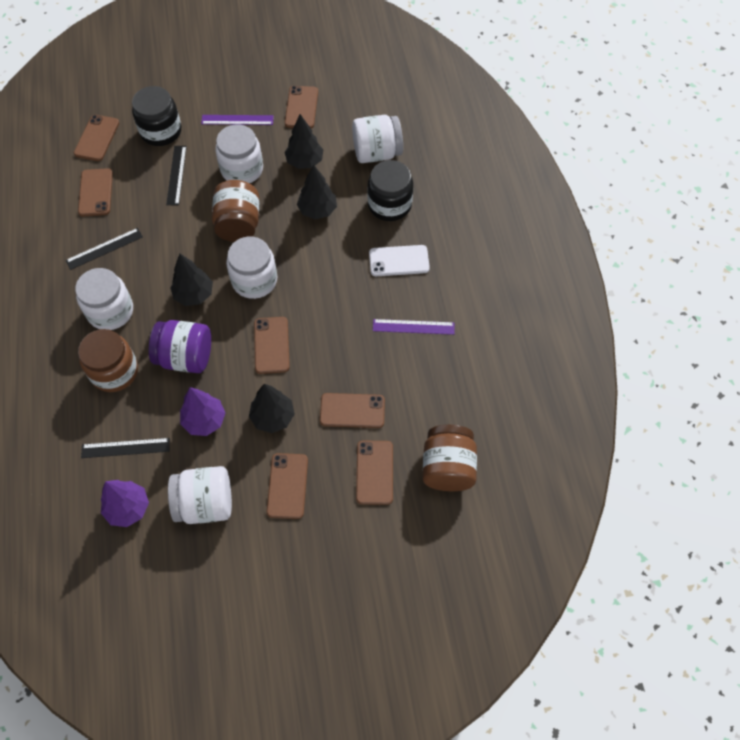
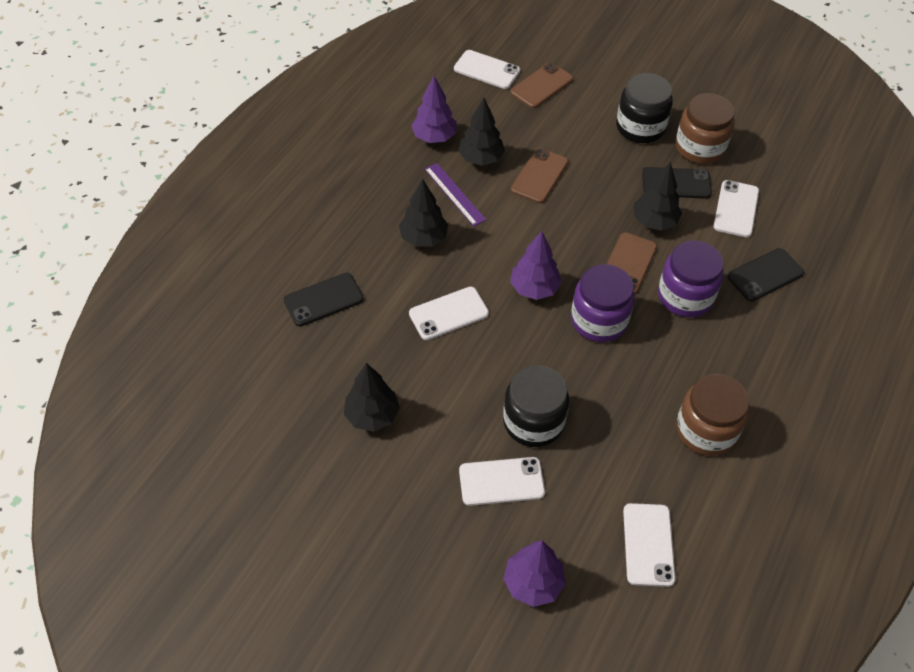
black phone: none = 0 -> [284,273,364,326] [642,167,712,199] [727,248,804,301] = 3
black ruler: [65,228,143,270] [81,438,170,458] [166,146,187,205] = 3 -> none = 0
brown jar: [78,329,138,392] [212,180,259,242] [423,425,477,491] = 3 -> [675,93,735,164] [676,374,749,456] = 2
brown phone: [74,115,119,161] [78,168,113,216] [254,317,290,374] [266,453,308,519] [285,86,318,128] [320,393,385,428] [356,441,393,505] = 7 -> [510,63,573,108] [511,148,568,203] [607,232,657,294] = 3
purple jar: [149,320,211,373] = 1 -> [571,264,635,342] [658,240,724,317] = 2
purple ruler: [201,115,274,125] [373,319,455,335] = 2 -> [425,163,486,226] = 1
purple tree: [101,480,149,527] [180,387,225,436] = 2 -> [411,76,457,143] [503,541,566,607] [510,231,562,300] = 3
white jar: [75,268,133,330] [168,466,232,524] [215,124,263,183] [226,237,277,299] [352,115,403,163] = 5 -> none = 0
white phone: [369,245,430,276] = 1 -> [409,287,489,340] [454,50,520,89] [459,457,545,506] [623,503,676,587] [714,180,759,237] = 5

